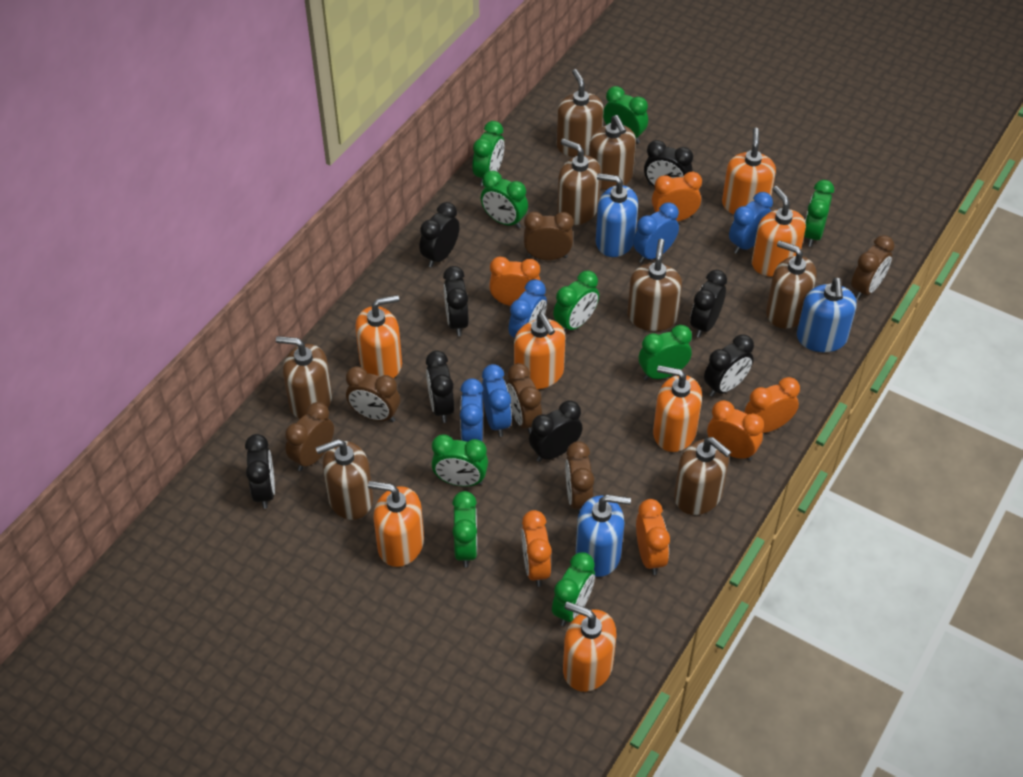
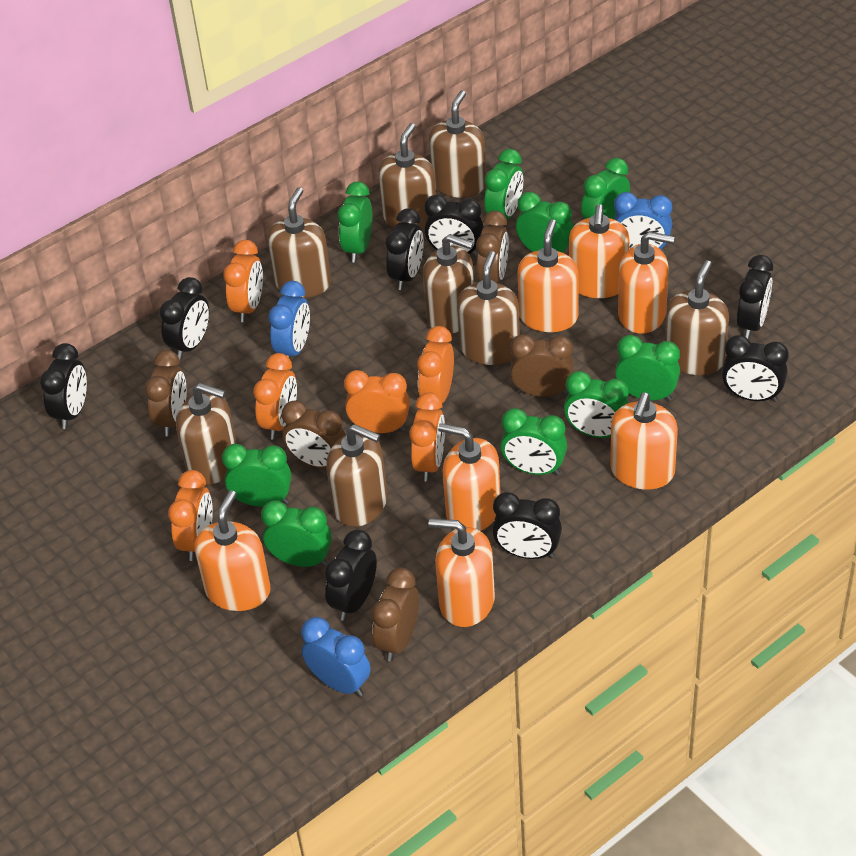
blue clock: [460,378,483,442] [482,364,512,437] [509,279,547,338] [633,203,679,263] [729,192,773,254] = 5 -> [268,281,310,359] [301,617,371,697] [614,192,672,253] = 3
blue soap dispenser: [576,495,631,577] [596,173,638,257] [797,278,857,352] = 3 -> none = 0
brown clock: [285,402,334,471] [346,366,400,422] [507,363,542,435] [524,212,573,260] [565,441,594,514] [851,235,894,300] = 6 -> [145,350,186,436] [282,400,346,468] [371,567,419,662] [476,211,509,284] [510,334,574,397] = 5

